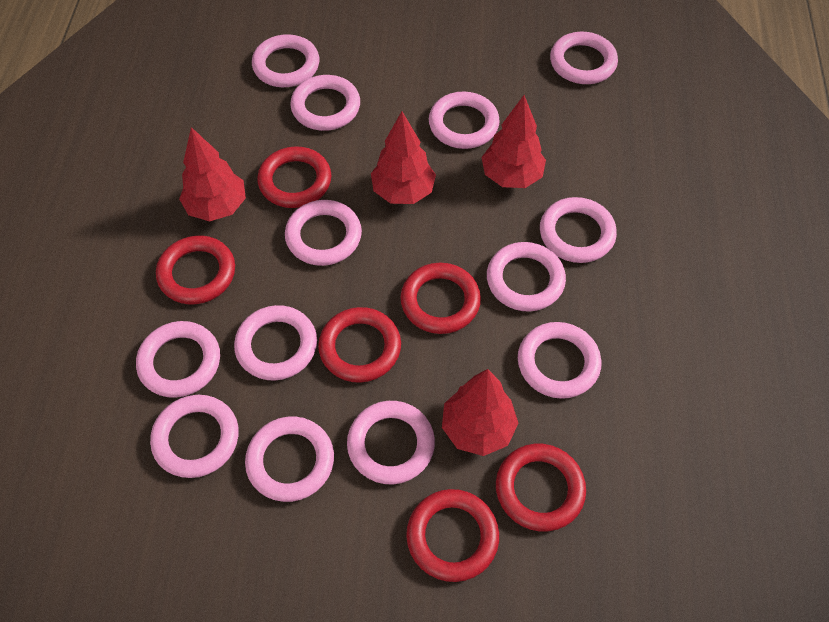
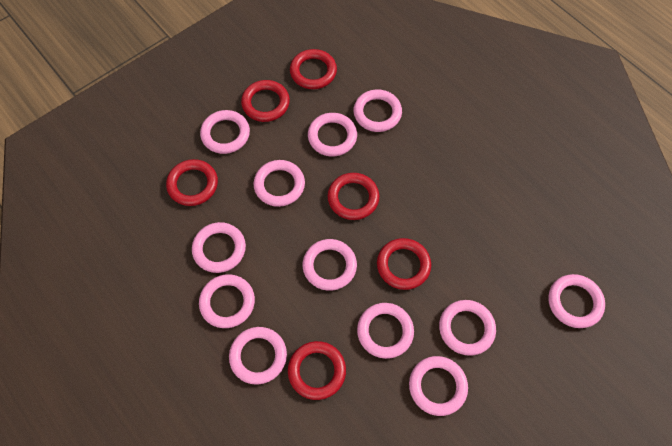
pink ring: [136,321,220,398] [150,395,239,478] [234,305,317,381] [245,416,334,502] [252,34,319,87] [285,200,362,266] [290,75,360,131] [347,401,435,484] [429,92,500,149] [487,242,566,312] [518,322,601,399] [540,197,617,263] [550,32,618,84] = 13 -> [192,222,246,273] [199,274,255,328] [200,110,250,154] [229,327,287,385] [253,160,305,207] [303,239,357,291] [308,113,357,156] [353,89,402,132] [357,303,414,359] [409,356,468,416] [439,300,496,356] [548,274,605,328] = 12
red tree: [179,127,246,221] [371,112,436,204] [442,369,518,456] [481,95,546,188] = 4 -> none = 0

